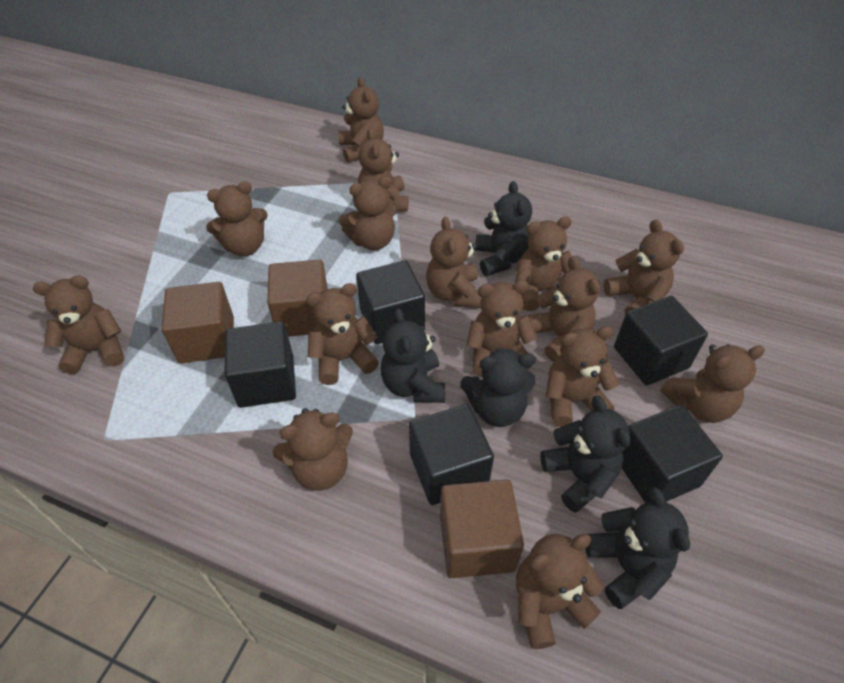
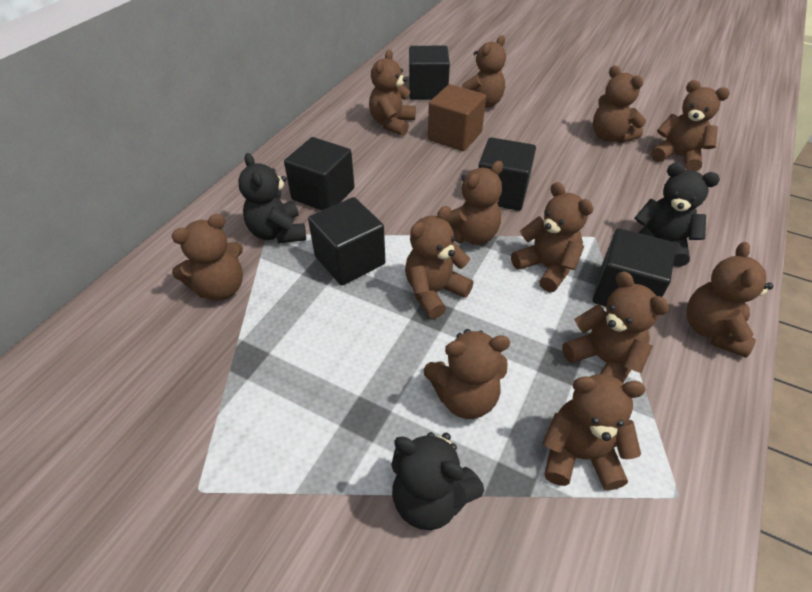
black teddy bear: [381,308,445,403] [460,347,536,427] [475,181,532,276] [540,396,631,513] [585,487,690,609] = 5 -> [238,153,306,243] [391,432,484,530] [634,163,720,267] = 3
brown cube: [161,282,234,363] [267,260,328,337] [440,479,524,578] = 3 -> [428,84,486,151] = 1
brown teddy bear: [33,275,124,374] [206,181,268,256] [273,408,353,491] [306,283,379,385] [339,77,384,163] [339,176,397,250] [358,128,408,212] [426,217,482,308] [466,280,538,376] [515,216,572,311] [516,534,604,649] [528,256,600,361] [546,326,619,427] [604,219,684,315] [660,344,765,423] = 15 -> [171,214,243,301] [369,49,416,136] [405,206,473,319] [424,329,510,419] [447,161,503,245] [462,35,506,108] [511,182,594,292] [543,374,646,491] [562,271,669,383] [593,66,646,143] [651,80,730,171] [687,242,773,358] = 12

